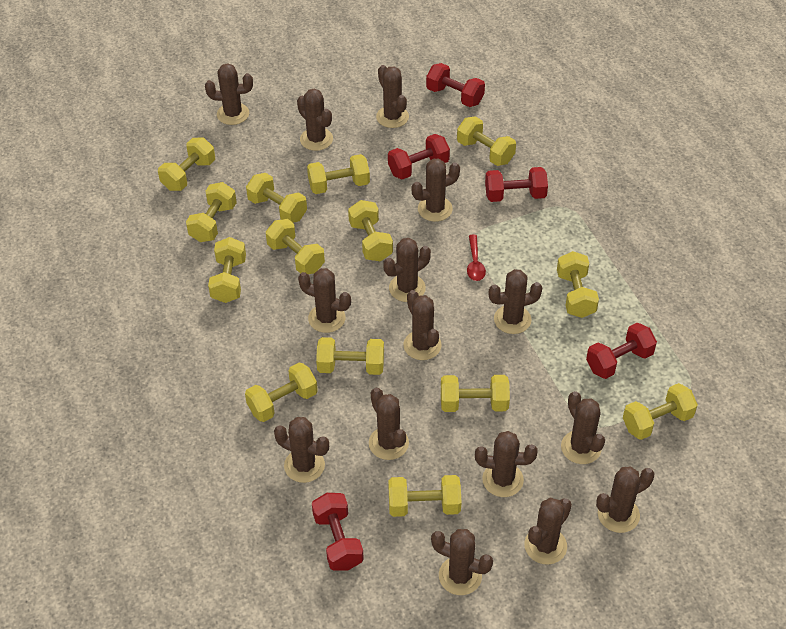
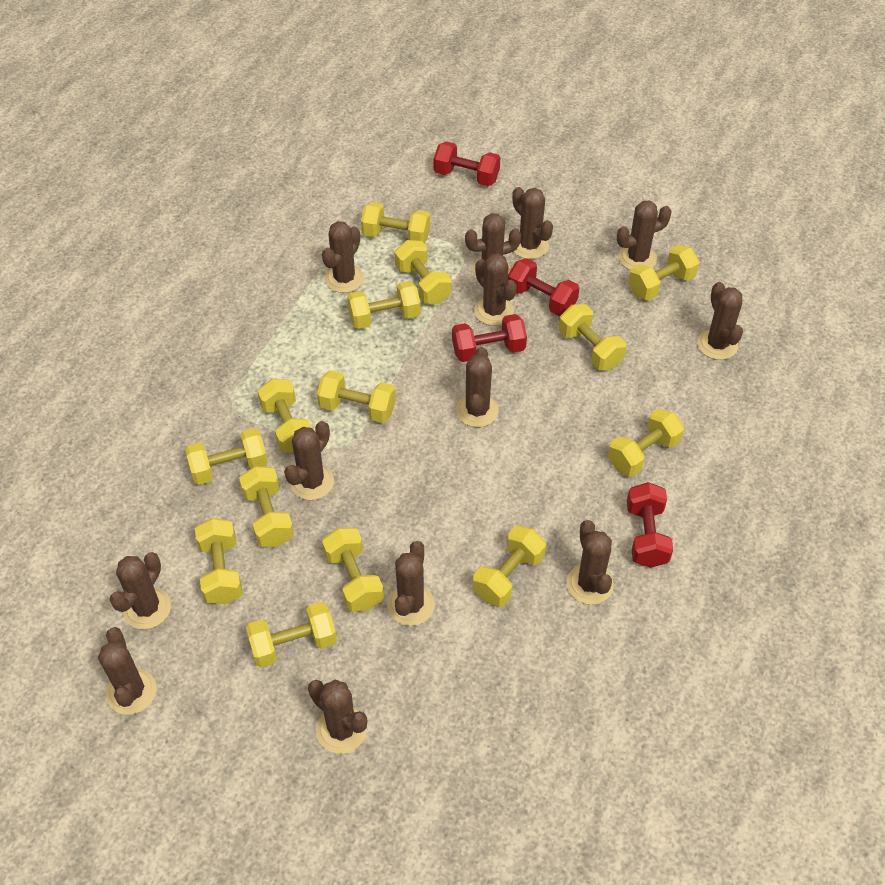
brown cactus: [205,63,253,125] [274,417,329,483] [297,89,333,151] [298,268,351,333] [369,388,409,460] [376,65,409,128] [383,238,431,302] [403,290,442,360] [412,159,460,222] [431,529,493,595] [475,431,538,497] [489,269,542,334] [524,498,572,565] [561,391,605,464] [596,467,654,533] = 15 -> [98,627,157,715] [109,552,171,629] [284,421,334,500] [308,680,367,754] [322,221,364,293] [387,541,435,626] [456,347,499,427] [465,213,521,279] [474,254,517,326] [512,187,553,259] [567,520,614,605] [617,201,672,270] [697,282,743,360] = 13
red dumbbell: [312,493,364,571] [388,134,450,180] [426,63,485,107] [485,167,548,202] [586,323,657,379] = 5 -> [434,142,500,186] [452,314,527,362] [508,258,579,316] [627,482,673,568] = 4
red spoon: [467,235,486,281] = 1 -> none = 0

